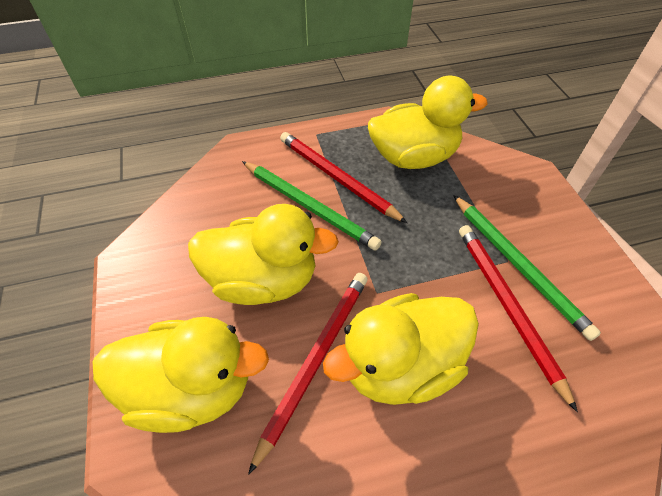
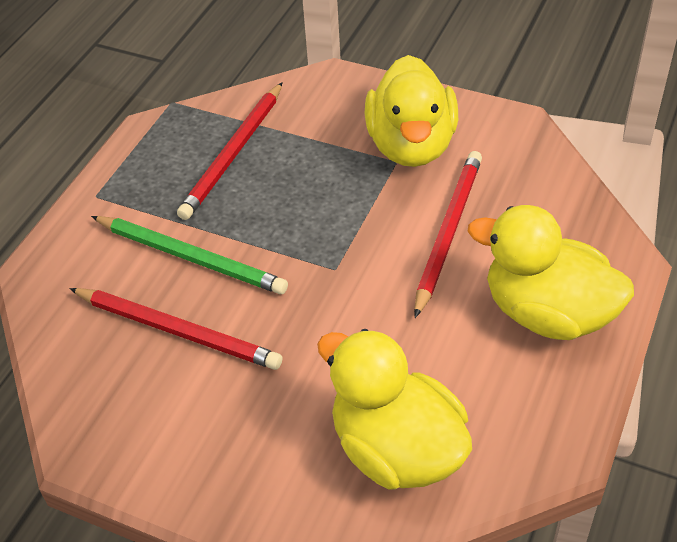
green pencil: [242,161,381,250] [453,195,601,341] = 2 -> [91,216,288,294] = 1
yellow duck: [93,317,269,433] [188,204,339,305] [323,293,479,405] [368,76,488,169] = 4 -> [317,329,472,490] [364,55,458,167] [468,205,634,340] = 3

